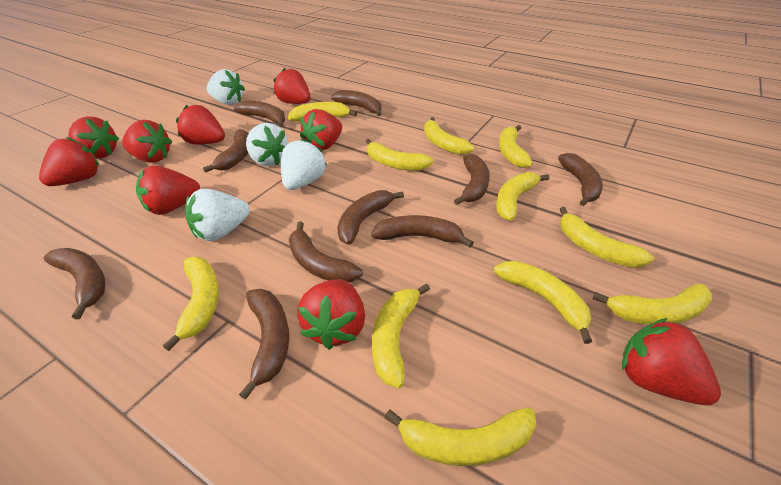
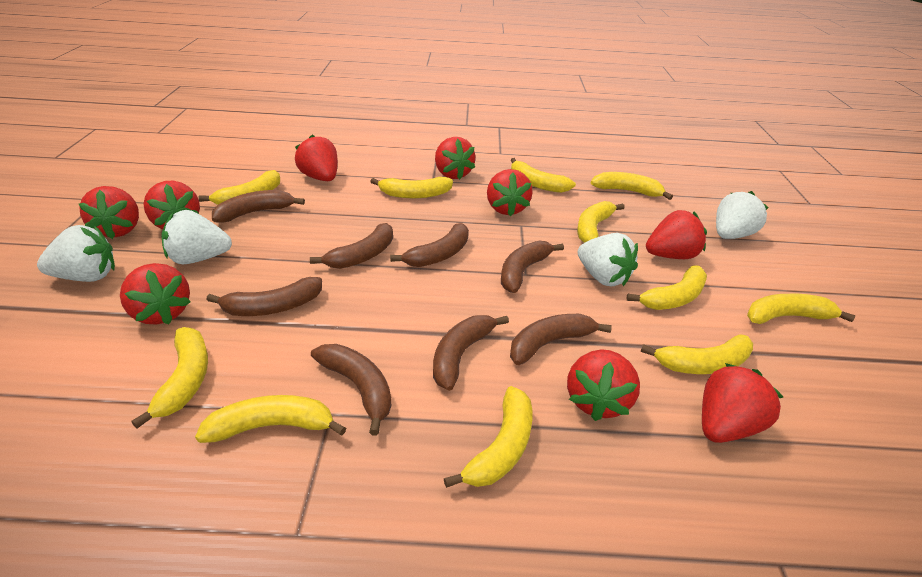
brown banana: [44,248,105,319] [203,129,249,173] [234,101,285,127] [239,289,289,400] [289,221,363,282] [331,90,381,116] [337,190,404,245] [371,215,474,247] [454,154,490,205] [558,153,603,206] = 10 -> [206,277,322,316] [212,190,305,223] [310,223,393,269] [311,344,391,436] [390,223,469,267] [433,315,509,391] [501,241,564,293] [510,314,612,365] = 8

